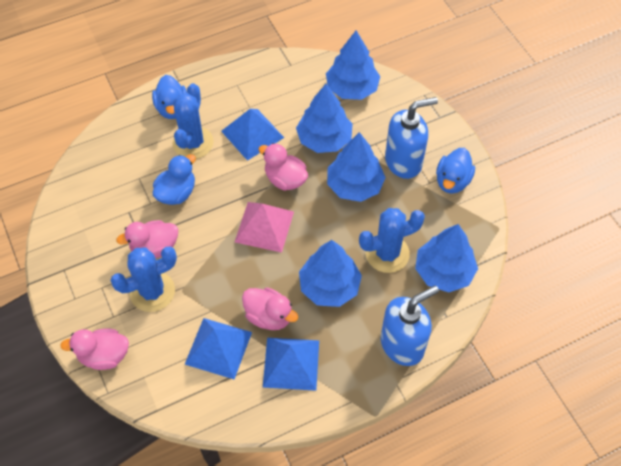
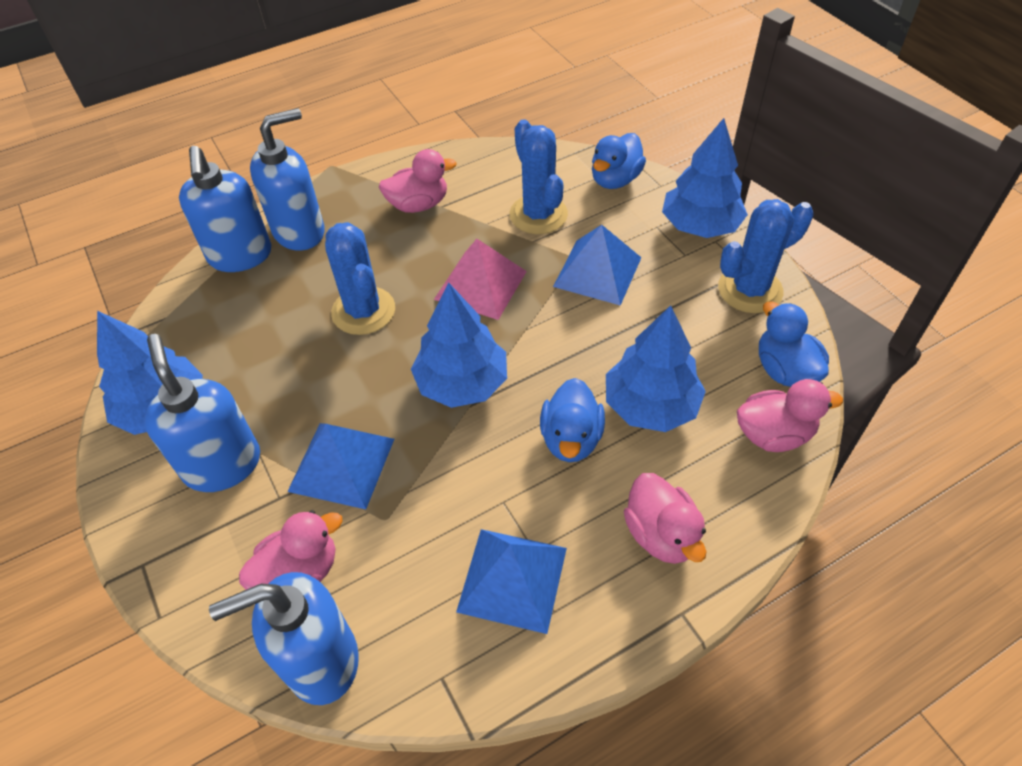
blue soap dispenser: [381,285,439,366] [385,97,438,179] = 2 -> [144,334,260,492] [179,146,271,272] [209,572,359,705] [250,108,325,251] = 4
blue tree: [296,84,353,153] [299,240,362,307] [326,31,380,100] [327,132,386,202] [415,224,478,292] = 5 -> [97,311,203,435] [411,283,507,408] [606,305,706,432] [662,118,748,238] = 4

